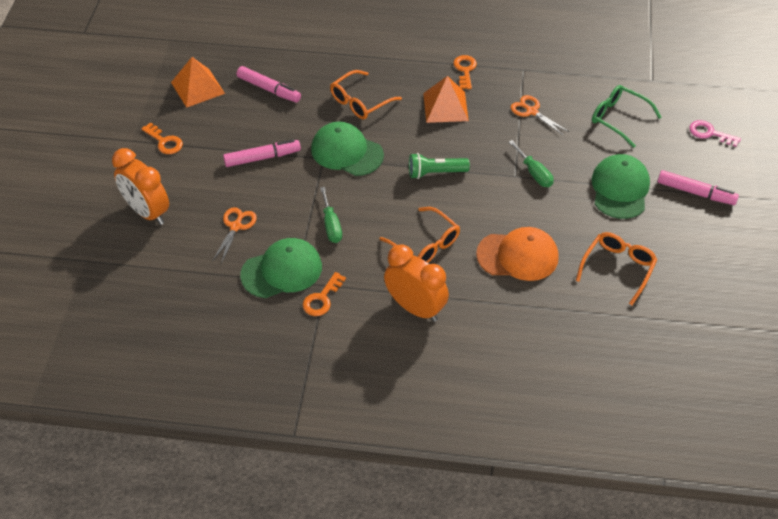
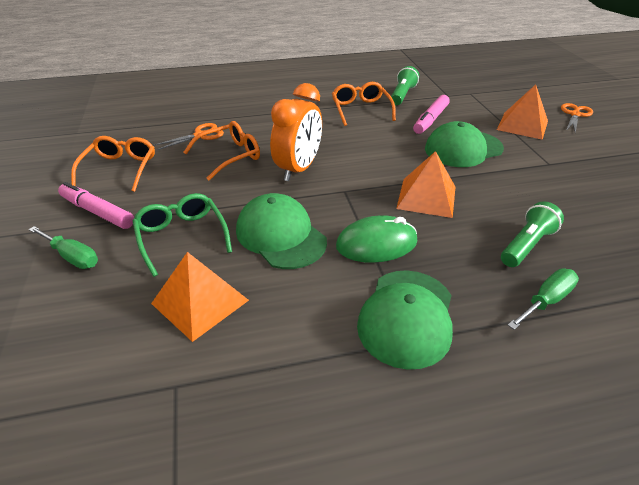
green flashlight: [409,153,470,179] = 1 -> [391,66,419,105] [501,201,564,267] = 2
green mouse: none = 0 -> [336,215,417,263] = 1
orange cap: [476,227,559,281] = 1 -> none = 0
orange clock: [112,148,169,225] [384,244,449,322] = 2 -> [270,83,322,181] = 1
orange key: [141,122,183,154] [302,272,346,316] [453,55,477,89] = 3 -> none = 0
orange pyramid: [171,57,225,108] [423,76,469,123] = 2 -> [151,252,249,342] [396,151,456,218] [497,84,548,140] = 3
pink key: [689,120,741,147] = 1 -> none = 0
pink marker: [223,139,301,167] [237,66,301,102] [658,170,739,205] = 3 -> [58,182,134,229] [413,95,450,134] = 2

